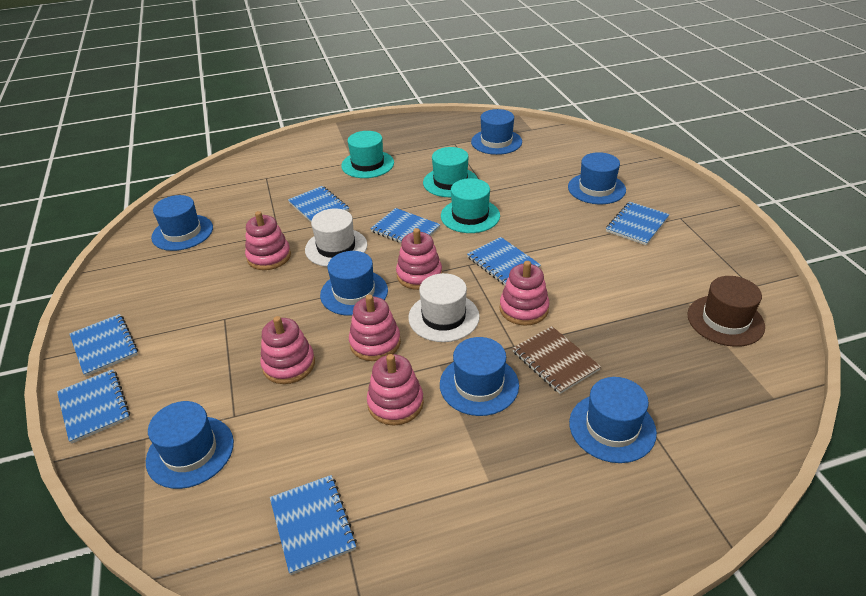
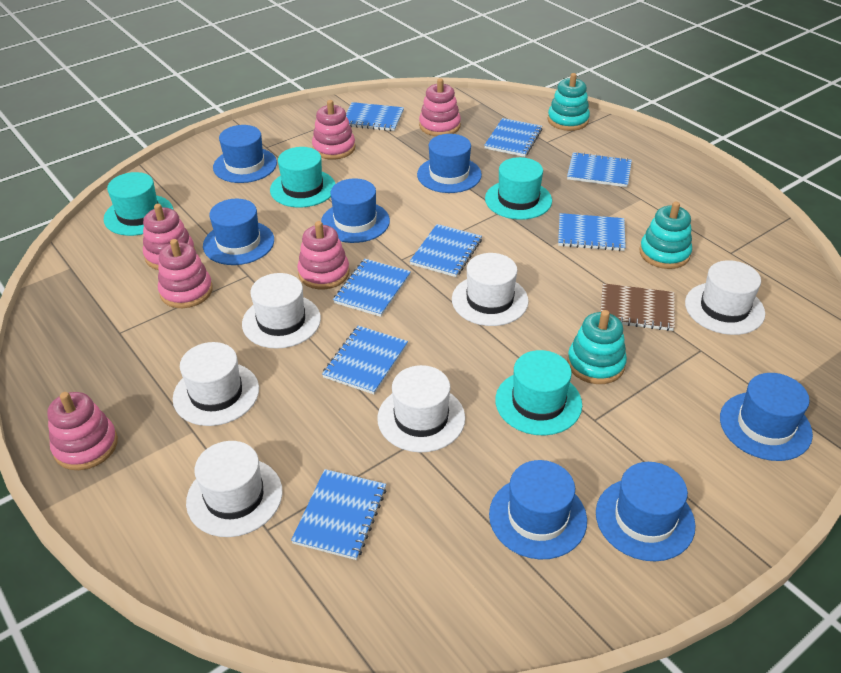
blue notebook: [57,369,130,444] [69,314,138,377] [270,475,357,575] [288,186,349,222] [370,208,441,243] [467,237,541,285] [606,202,670,245] = 7 -> [291,469,387,560] [322,326,408,394] [333,259,411,317] [346,102,404,131] [410,224,482,277] [484,118,542,157] [558,213,626,251] [567,152,632,187] = 8
brown hat: [687,276,765,347] = 1 -> none = 0
turquoise hat: [341,131,394,178] [423,147,478,197] [441,178,500,233] = 3 -> [104,172,173,236] [270,147,336,208] [485,157,552,220] [495,350,582,436] = 4
turquoise stacking toy: none = 0 -> [548,73,590,131] [567,310,627,384] [639,202,692,269] = 3
white hat: [305,208,367,267] [408,273,480,342] = 2 -> [173,342,259,426] [186,441,283,537] [242,273,321,349] [377,365,465,452] [452,253,529,326] [685,260,765,335] = 6

